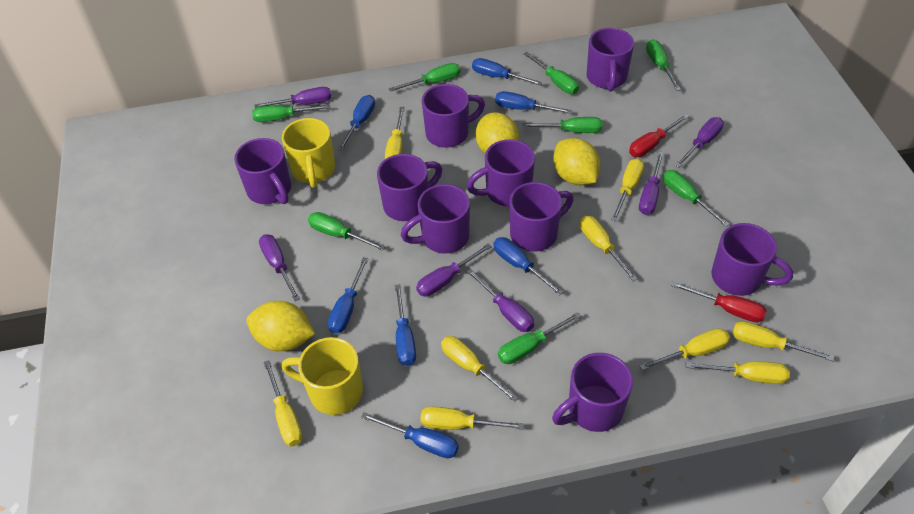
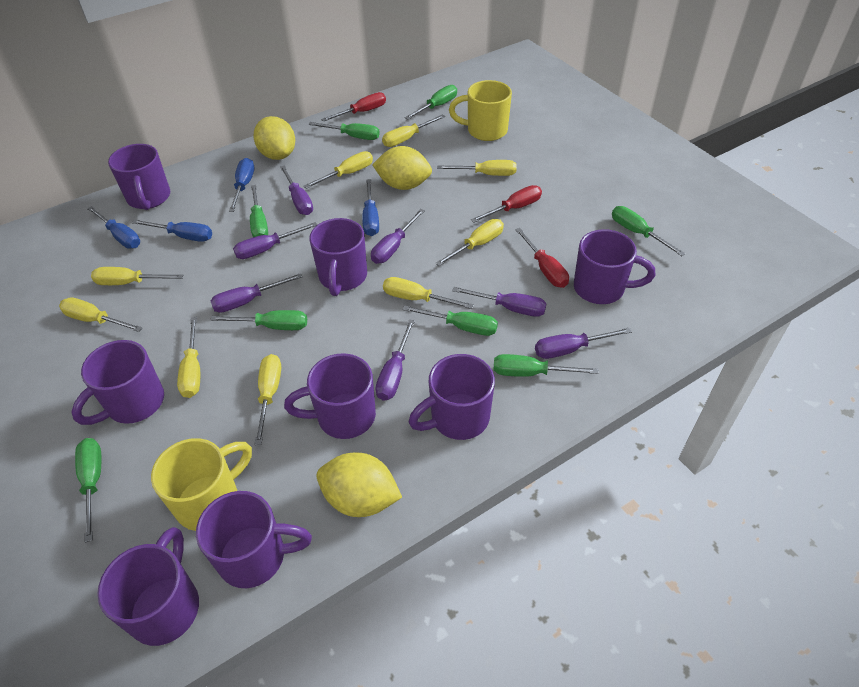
blue screwdriver: [328,257,369,334] [338,95,375,151] [361,412,459,458] [395,284,416,366] [472,58,543,86] [494,237,563,295] [495,91,572,114] = 7 -> [87,206,140,249] [132,220,212,242] [229,158,254,212] [362,179,379,236] = 4
purple mug: [234,138,291,204] [377,154,442,221] [400,184,470,254] [422,84,485,148] [467,139,535,207] [509,182,574,252] [552,353,633,432] [587,28,634,92] [711,223,793,296] = 9 -> [72,340,164,425] [97,527,199,646] [108,144,170,210] [196,491,312,588] [284,353,376,439] [309,218,367,296] [408,354,495,440] [574,229,655,304] = 8
purple screwdriver: [255,87,331,108] [259,234,300,301] [416,244,492,297] [466,269,534,332] [639,152,664,215] [675,117,724,167] = 6 -> [211,273,303,313] [233,222,317,259] [280,165,313,215] [371,209,425,264] [376,319,415,401] [452,287,547,317] [535,328,632,359] = 7
red screwdriver: [629,114,689,157] [671,282,767,322] = 2 -> [321,92,386,122] [471,185,542,223] [515,228,569,288] = 3

